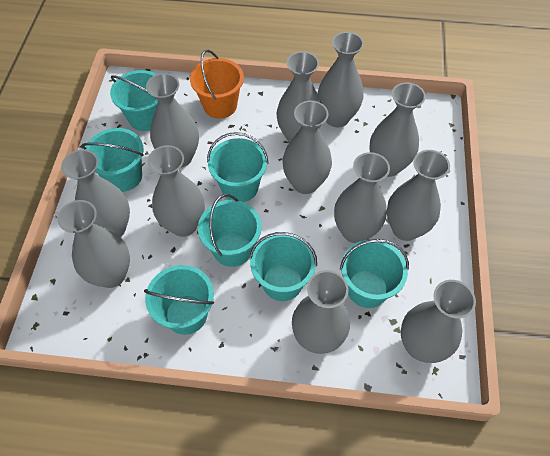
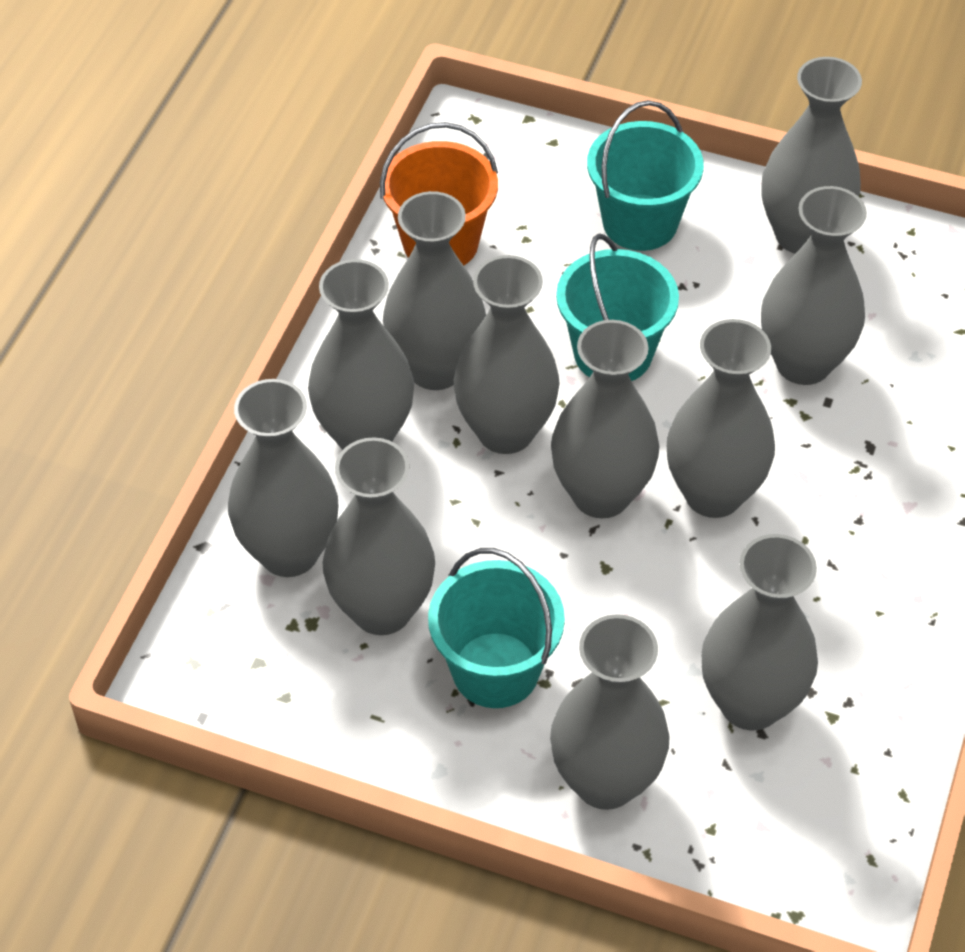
grey vase: [57,200,130,288] [61,150,130,237] [146,73,199,168] [148,145,205,237] [277,51,321,143] [282,101,332,194] [292,270,350,354] [318,32,364,127] [334,152,390,243] [370,82,426,177] [387,150,450,241] [401,280,476,363] = 12 -> [228,379,338,577] [308,259,414,450] [323,437,435,635] [383,191,486,390] [454,255,560,454] [550,614,670,810] [551,320,659,518] [667,319,775,518] [701,534,818,730] [761,186,867,385] [762,57,862,254] = 11
turquoise bucket: [82,128,144,192] [110,70,158,131] [144,265,214,335] [198,194,262,267] [207,132,269,202] [249,232,317,301] [340,239,409,308] = 7 -> [428,548,565,708] [556,233,679,381] [587,100,704,251] = 3

